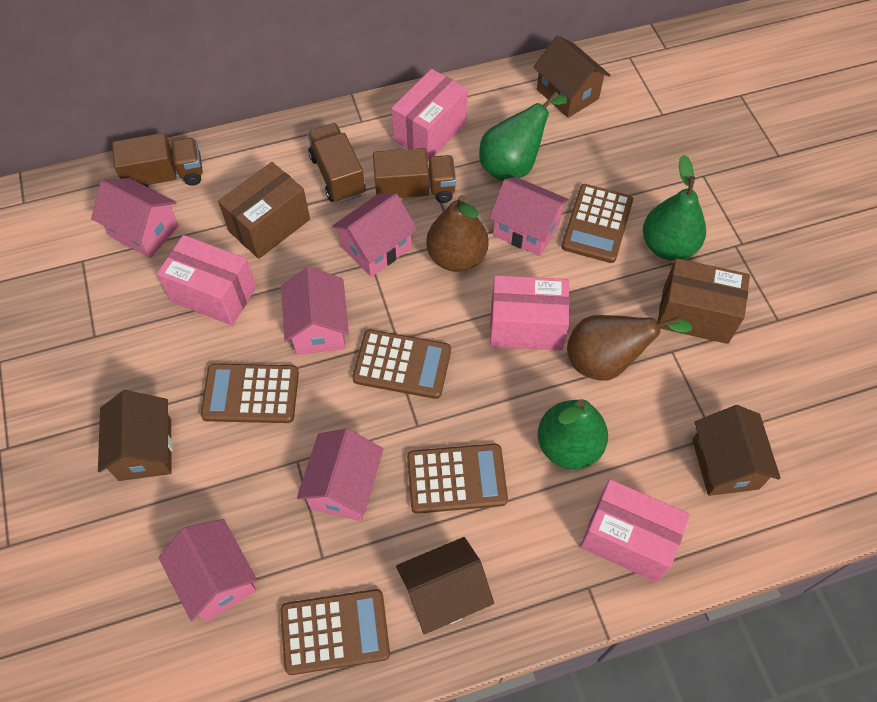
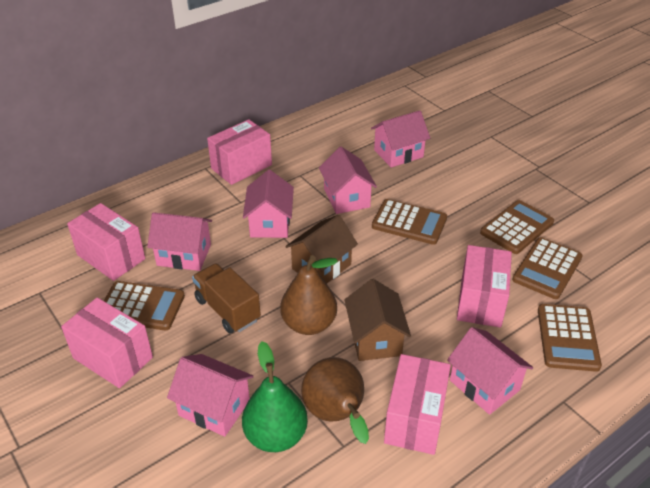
brown box: [218,162,310,259] [658,258,750,344] = 2 -> none = 0
brown house: [98,390,173,481] [396,537,494,634] [534,35,610,118] [692,405,781,496] = 4 -> [285,215,358,284] [344,279,411,361] = 2
brown truck: [112,133,203,188] [307,123,365,203] [373,148,456,203] = 3 -> [192,263,261,333] = 1
green pear: [479,91,567,181] [538,399,608,469] [643,155,706,261] = 3 -> [242,341,308,452] = 1
pink box: [157,235,256,326] [391,69,468,161] [490,275,570,351] [580,479,690,582] = 4 -> [61,298,153,388] [67,203,145,281] [207,119,272,185] [384,354,451,455] [457,245,512,327] = 5

